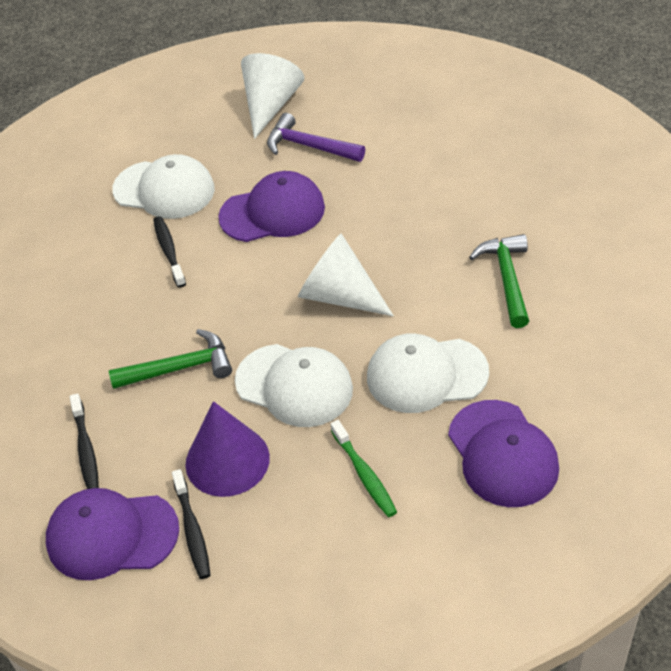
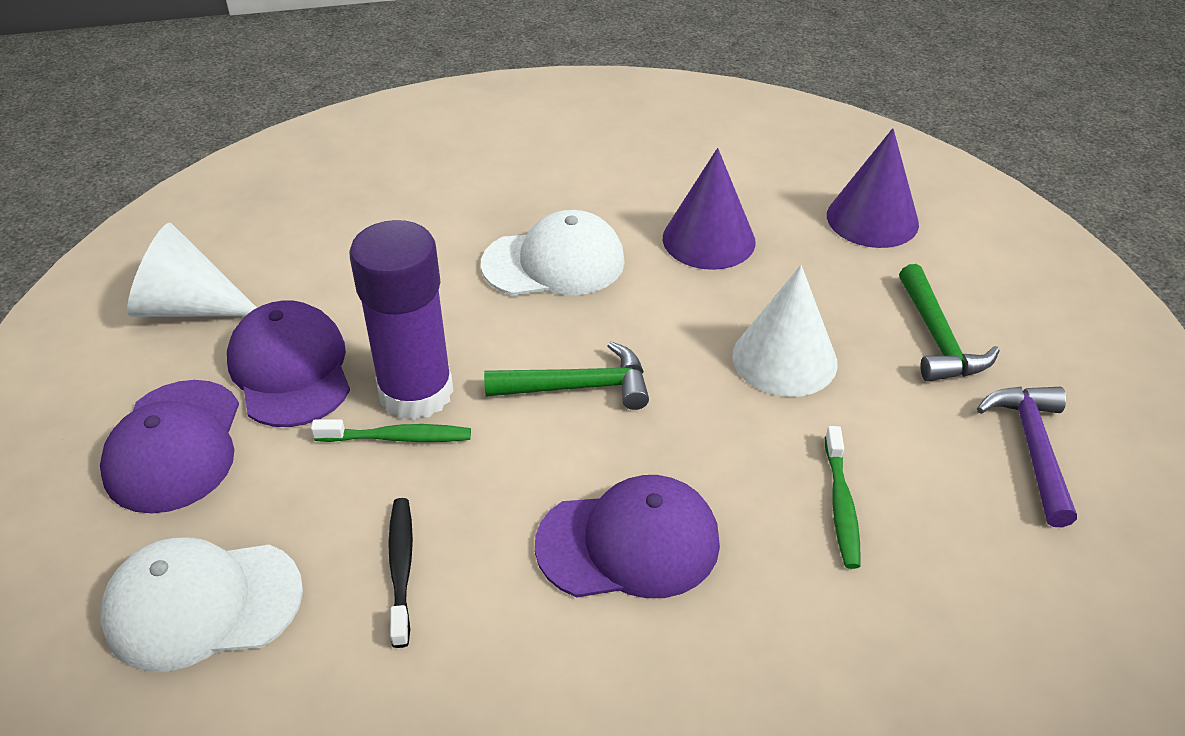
black toothbrush: [70,394,99,489] [153,216,186,288] [172,469,211,579] = 3 -> [388,498,413,648] = 1
green toothbrush: [331,420,397,517] = 1 -> [311,419,471,442] [825,426,860,569] = 2
purple cone: [185,401,270,497] = 1 -> [663,148,756,270] [827,128,919,248] = 2
purple glue stick: none = 0 -> [349,220,454,420] = 1
white cap: [112,154,215,219] [235,344,353,427] [367,333,489,413] = 3 -> [100,537,303,672] [481,210,625,296] = 2

